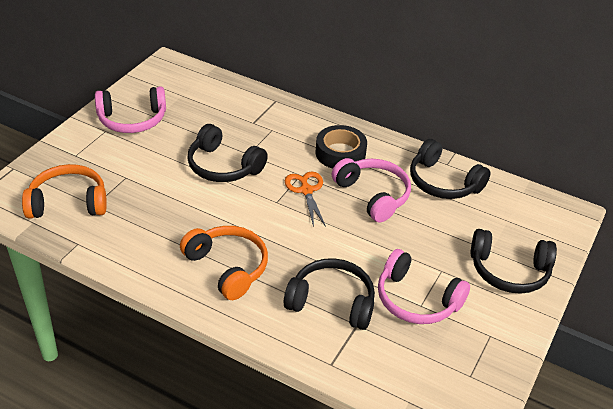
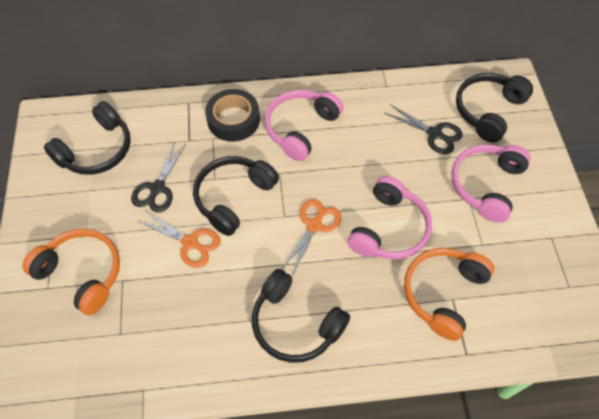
black scissors: none = 0 -> [131,142,186,212] [385,104,463,154] = 2
orange scissors: [285,172,326,227] = 1 -> [138,211,221,268] [281,199,341,276] = 2

